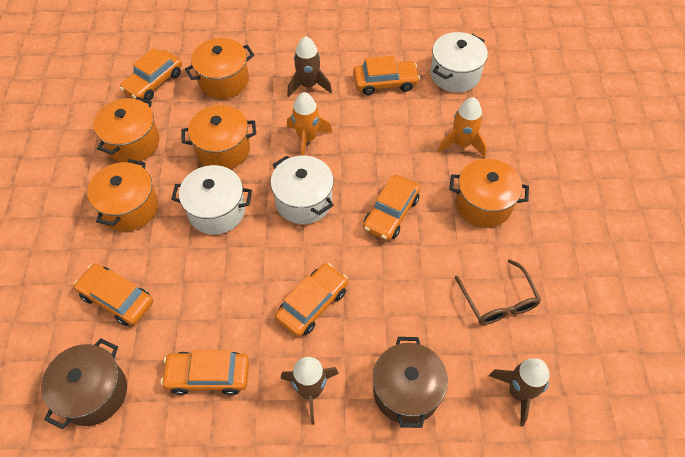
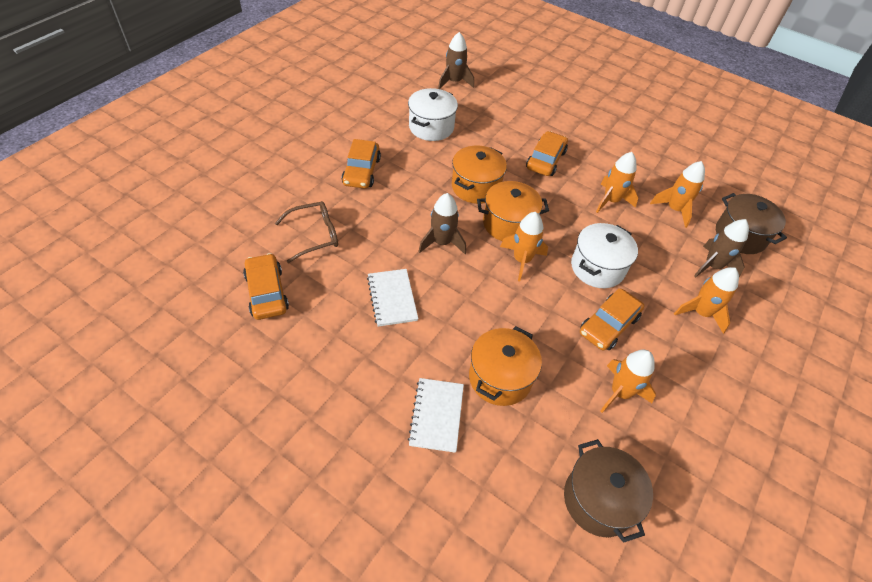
orange car: [74,264,153,326] [120,48,182,101] [161,350,249,395] [275,263,348,337] [353,56,420,95] [363,175,420,241] = 6 -> [243,253,289,320] [342,139,381,189] [526,131,568,176] [580,288,644,350] = 4
orange pot: [87,159,158,231] [93,97,160,162] [181,105,256,169] [185,38,254,99] [449,159,529,228] = 5 -> [452,146,507,204] [469,326,542,406] [477,181,549,241] = 3
orange rocket: [287,92,332,156] [438,97,487,158] = 2 -> [500,212,548,281] [596,152,638,213] [600,350,656,413] [650,161,705,228] [674,267,739,334] = 5
white notebook: none = 0 -> [367,269,418,327] [408,378,464,453] = 2
white pot: [171,165,252,235] [270,155,334,224] [431,32,488,92] = 3 -> [408,88,458,141] [571,223,638,288] = 2

